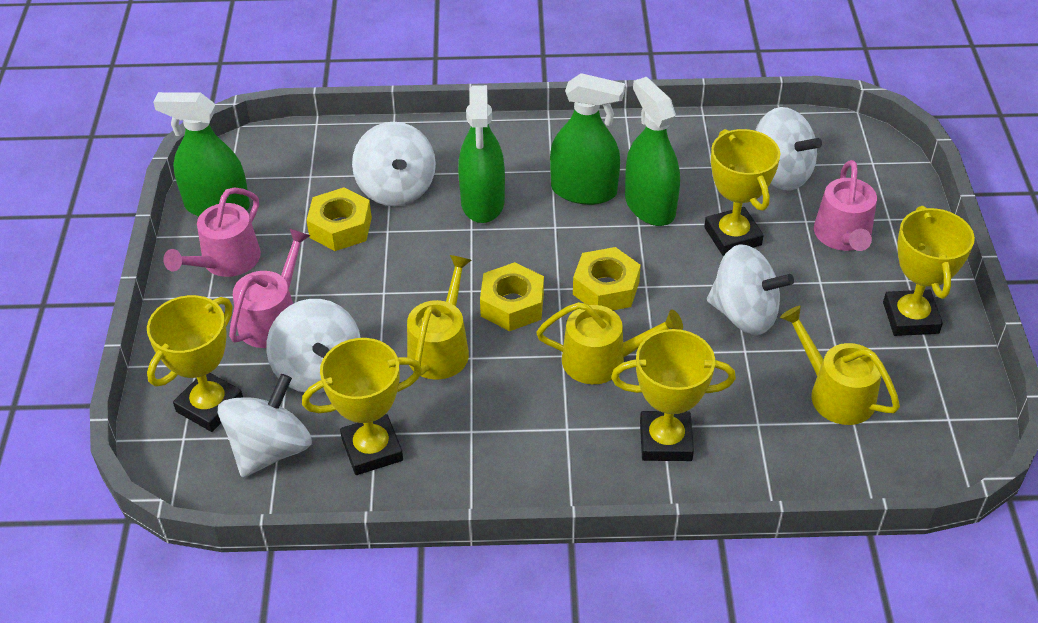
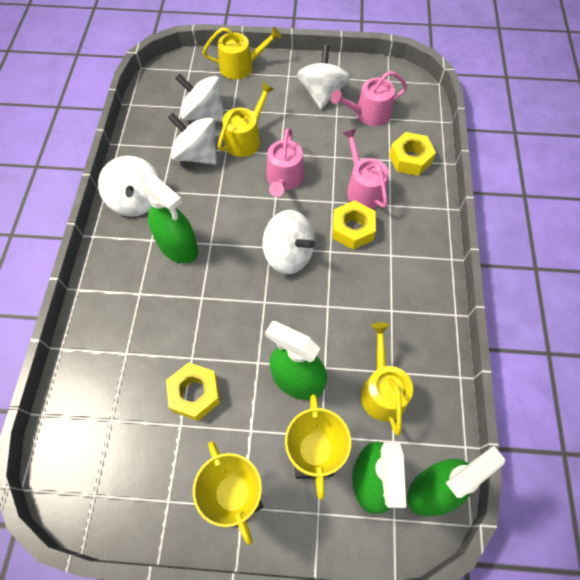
yellow trophy: [147,295,243,432] [302,338,422,475] [611,329,736,461] [704,129,780,256] [883,206,975,336] = 5 -> [193,442,263,545] [285,395,351,500] = 2

